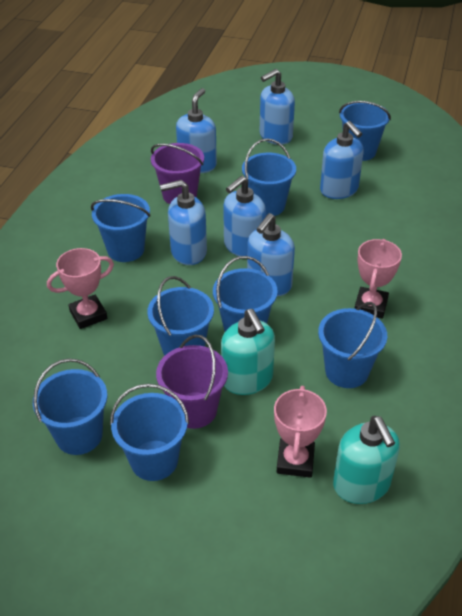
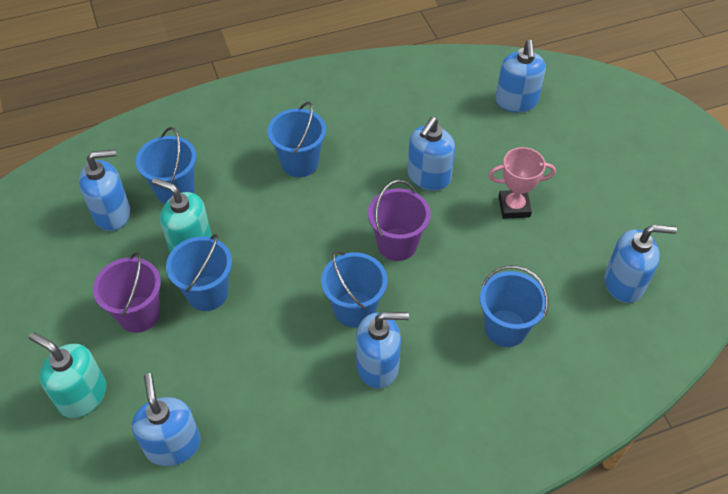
blue bucket: [33,358,108,455] [91,194,150,262] [110,384,189,481] [147,276,214,356] [213,256,278,331] [242,138,296,216] [318,302,387,388] [339,101,391,161] = 8 -> [136,127,196,204] [166,234,232,311] [268,101,326,177] [321,250,387,328] [480,265,548,347] = 5
pink trophy: [47,248,114,329] [274,386,327,478] [354,239,402,319] = 3 -> [488,147,556,219] = 1

